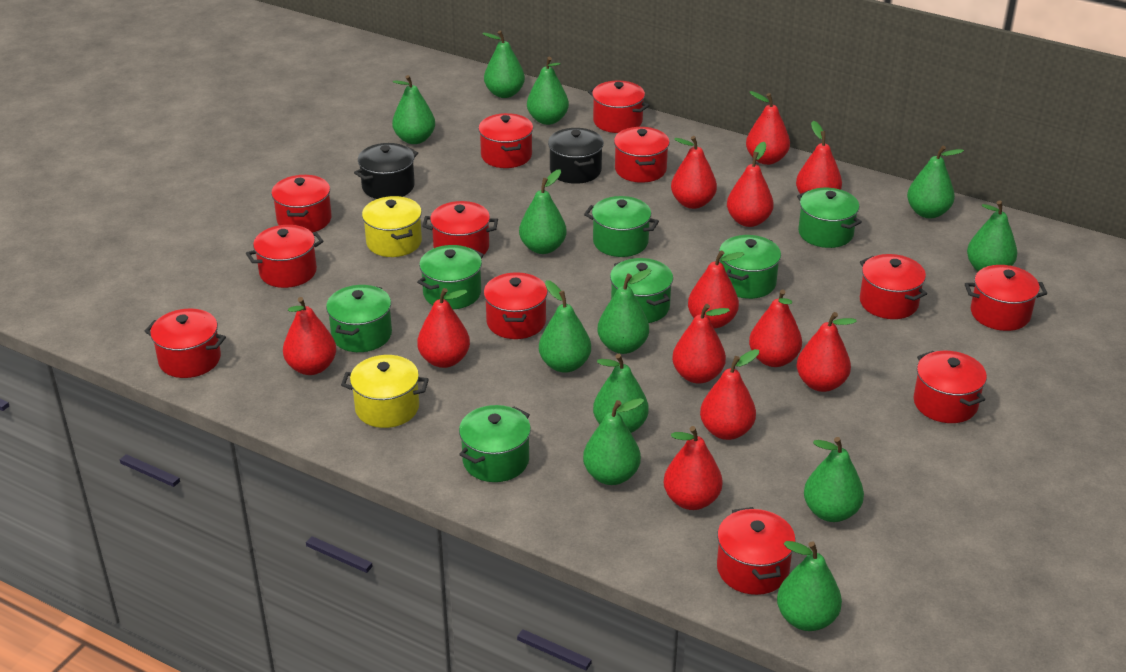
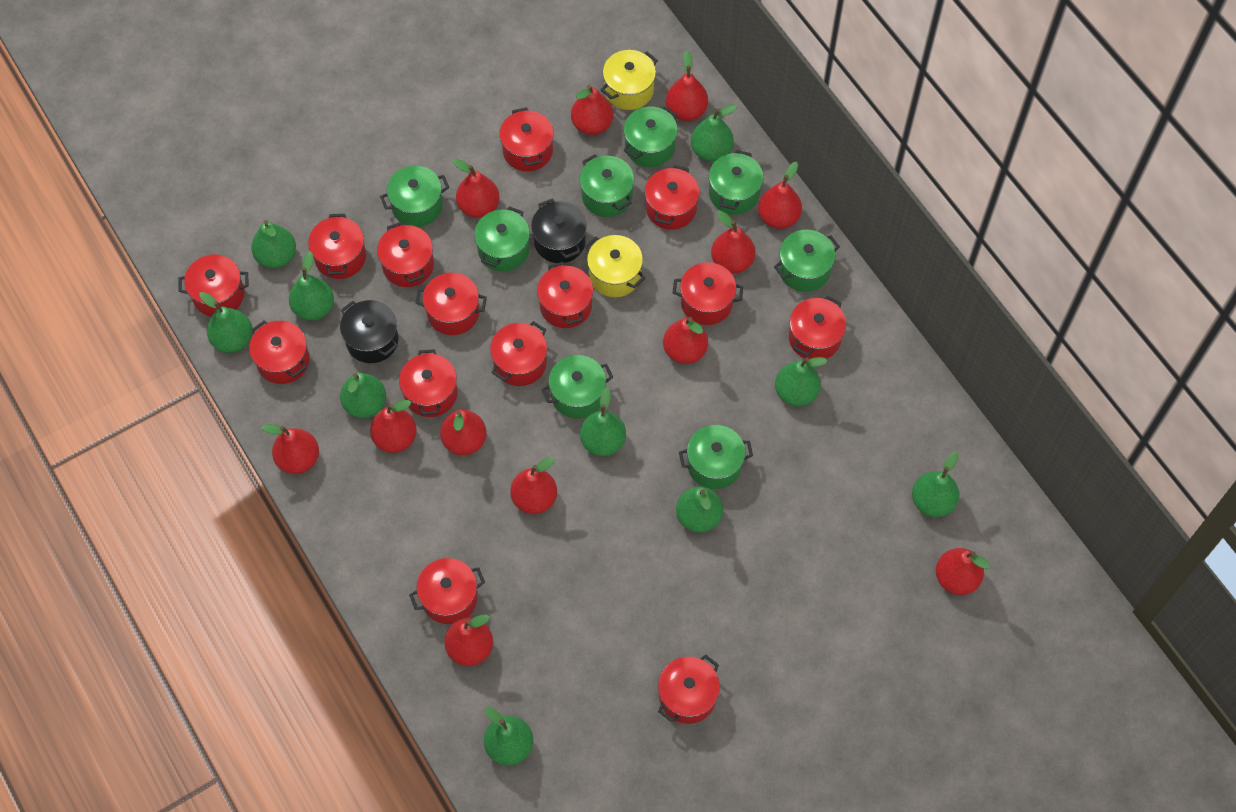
green pear: [392,75,435,144] [482,31,525,98] [519,169,567,254] [527,57,569,125] [539,280,591,373] [583,398,644,485] [593,354,649,433] [598,269,651,354] [777,541,842,631] [804,437,864,522] [907,145,964,219] [967,201,1017,271] = 12 -> [199,292,253,353] [251,220,296,268] [289,251,334,321] [340,372,386,418] [484,706,533,766] [580,387,626,456] [676,486,723,533] [691,104,737,162] [775,357,827,407] [912,452,959,517] = 10
green pot: [326,285,392,352] [417,245,484,309] [459,405,531,482] [584,196,659,257] [610,258,673,323] [719,235,781,299] [797,188,862,248] = 7 -> [380,166,449,227] [474,206,530,272] [541,355,613,419] [580,154,634,217] [624,106,678,167] [679,425,753,489] [709,150,763,215] [774,230,840,292] = 8
red pot: [144,309,226,378] [246,225,323,288] [271,175,332,233] [422,201,498,254] [478,113,533,168] [484,272,548,339] [588,81,650,133] [614,127,670,183] [717,507,795,595] [860,254,927,319] [914,351,987,423] [965,265,1047,331] = 12 -> [178,255,248,317] [249,321,310,384] [308,214,366,279] [377,222,434,287] [399,349,458,417] [409,558,485,624] [415,273,487,335] [490,321,547,386] [499,107,554,171] [537,262,593,328] [645,165,699,230] [658,654,720,724] [673,262,743,325] [789,296,846,359] = 14

